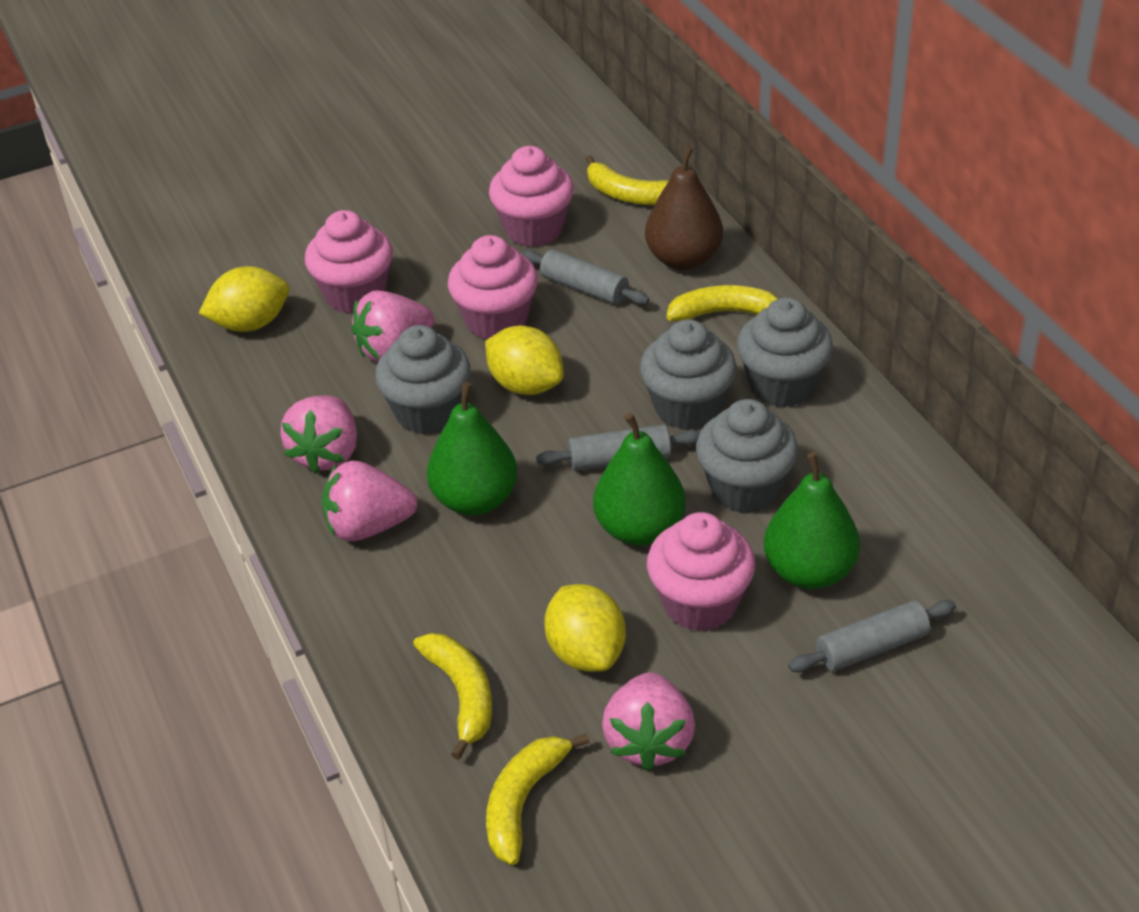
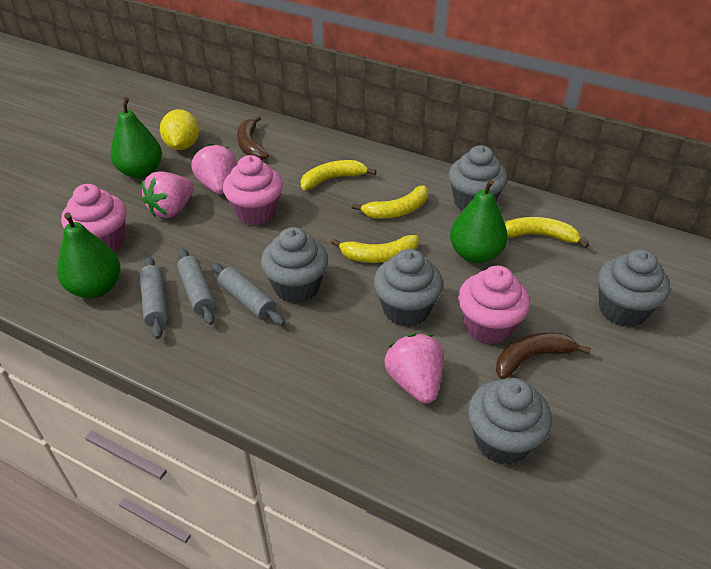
brown banana: none = 0 -> [237,115,269,160] [496,332,591,379] = 2
brown pear: [645,146,723,270] = 1 -> none = 0
grey cupcake: [375,325,471,435] [640,319,736,430] [696,399,798,513] [737,298,833,407] = 4 -> [261,227,328,303] [374,249,443,327] [449,145,508,211] [468,378,552,465] [598,249,670,327] = 5
pink cupcake: [305,210,393,314] [448,235,538,339] [489,146,574,247] [647,512,755,632] = 4 -> [61,184,126,252] [223,155,283,226] [458,266,530,344] = 3
pink strawberry: [280,396,357,473] [322,461,417,541] [351,290,434,362] [602,672,695,771] = 4 -> [142,171,194,218] [191,144,237,195] [385,334,443,403] = 3
yellow lemon: [199,266,289,332] [485,326,564,395] [544,584,626,672] = 3 -> [160,109,199,150] = 1

